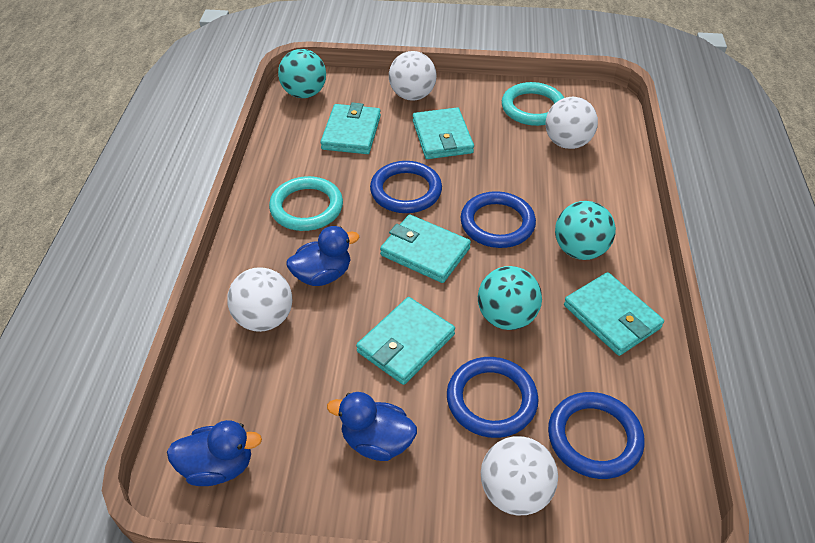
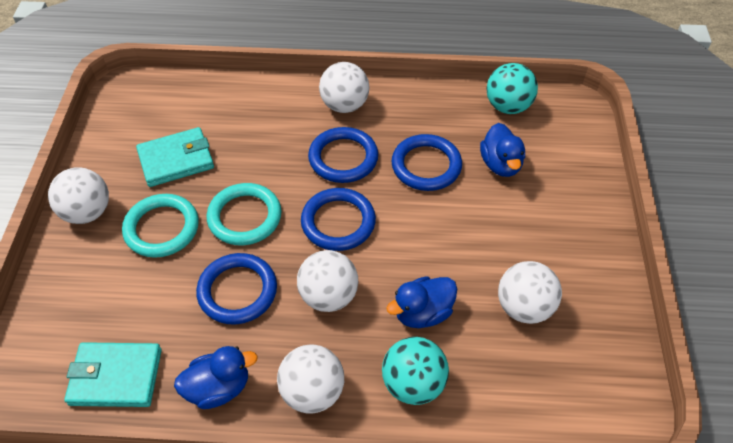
turquoise ball: [278,49,326,98] [478,266,542,330] [555,201,616,260] = 3 -> [382,337,449,405] [487,63,538,114] = 2
turquoise wallet: [320,102,381,154] [356,297,455,385] [380,214,471,283] [413,108,474,159] [564,272,664,356] = 5 -> [64,342,162,407] [136,127,214,187] = 2
white ball: [227,267,292,332] [389,51,436,101] [481,436,558,516] [546,97,598,149] = 4 -> [48,167,109,224] [277,345,344,414] [297,250,358,312] [319,62,369,113] [498,261,562,324] = 5

